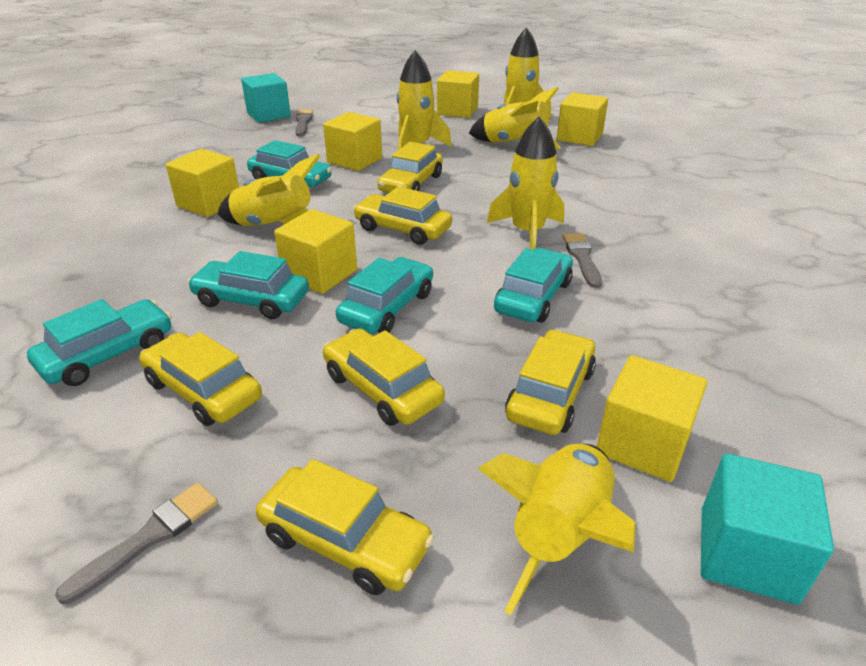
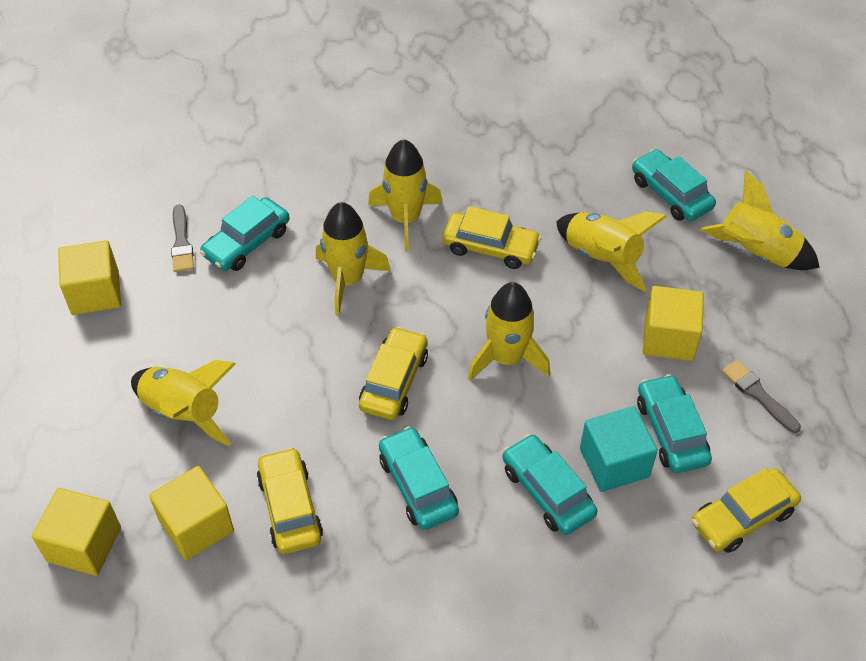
grey brush: [55,483,218,604] [296,110,313,136] [563,233,602,288] = 3 -> [171,204,194,272] [722,360,801,433] = 2
turquoise cube: [241,73,291,123] [701,453,834,605] = 2 -> [580,406,658,492] = 1
yellow car: [139,332,262,426] [256,459,434,595] [323,328,445,426] [353,187,452,245] [377,142,443,193] [505,329,596,435] = 6 -> [257,447,323,554] [359,326,428,420] [442,206,541,269] [692,468,801,553] = 4
yellow cube: [166,149,239,217] [274,209,357,294] [323,112,382,171] [437,70,479,118] [557,92,608,146] [597,355,707,482] = 6 -> [32,488,121,576] [58,240,121,315] [149,466,234,560] [643,286,704,361] = 4

